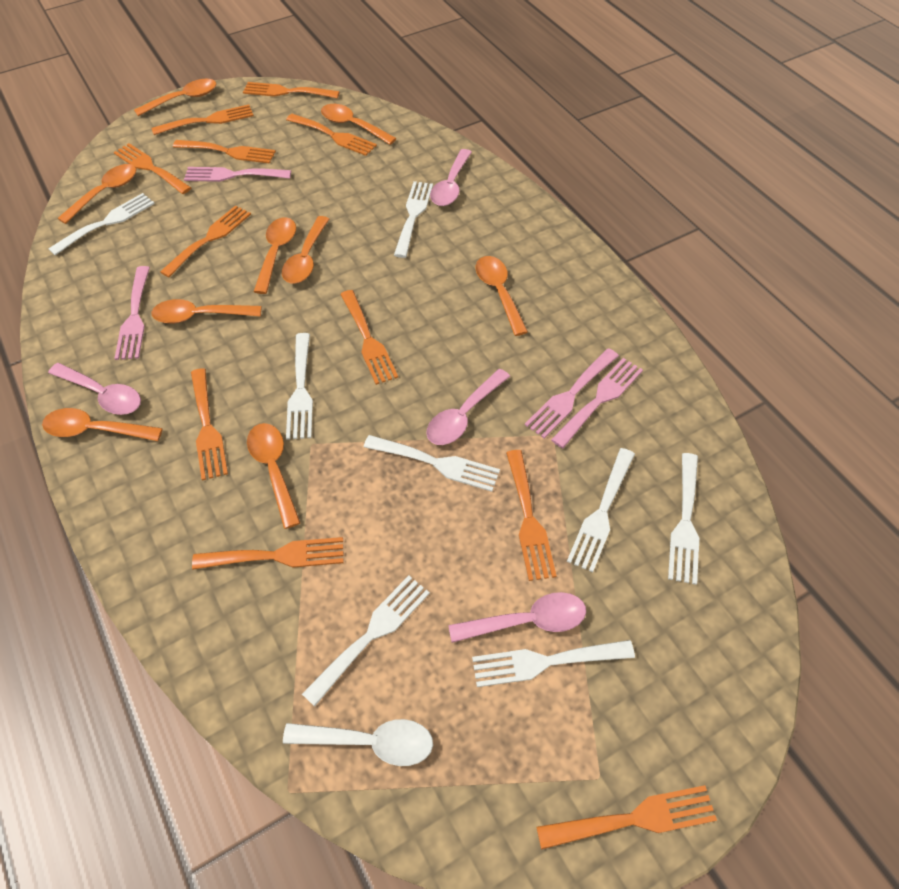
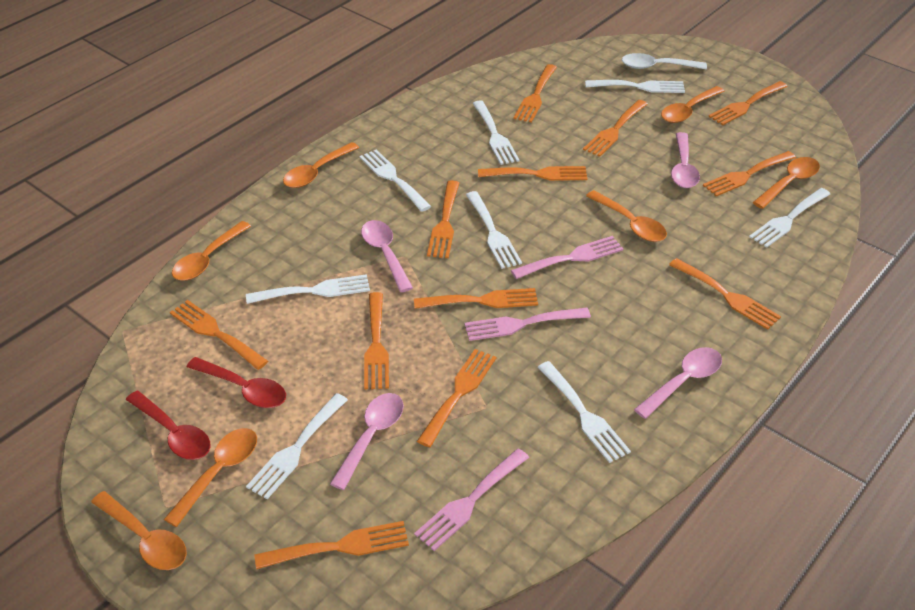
orange fork: [114,143,191,194] [152,104,254,135] [160,205,251,277] [173,140,276,164] [191,368,228,480] [192,537,344,570] [243,82,340,98] [286,114,377,156] [340,290,398,385] [506,450,557,581] [536,785,717,850] = 11 -> [170,300,268,370] [255,521,409,569] [364,292,389,390] [414,288,538,309] [417,349,496,447] [427,180,459,258] [478,166,587,181] [513,64,557,123] [583,100,648,157] [669,258,781,330] [703,151,796,197] [709,81,788,125] = 12
orange spoon: [42,408,163,441] [57,164,136,224] [134,79,216,116] [151,299,261,324] [247,423,300,529] [253,217,296,294] [282,216,329,283] [321,104,397,145] [476,256,528,336] = 9 -> [91,491,187,570] [164,428,257,527] [172,221,251,281] [283,142,359,188] [586,190,667,242] [661,86,724,123] [753,157,820,209] = 7
pink fork: [114,266,150,360] [184,167,291,182] [525,348,619,438] [551,358,643,448] = 4 -> [414,448,529,551] [464,308,591,341] [511,236,623,279] = 3
red spoon: none = 0 -> [126,391,211,460] [186,357,286,408] = 2

